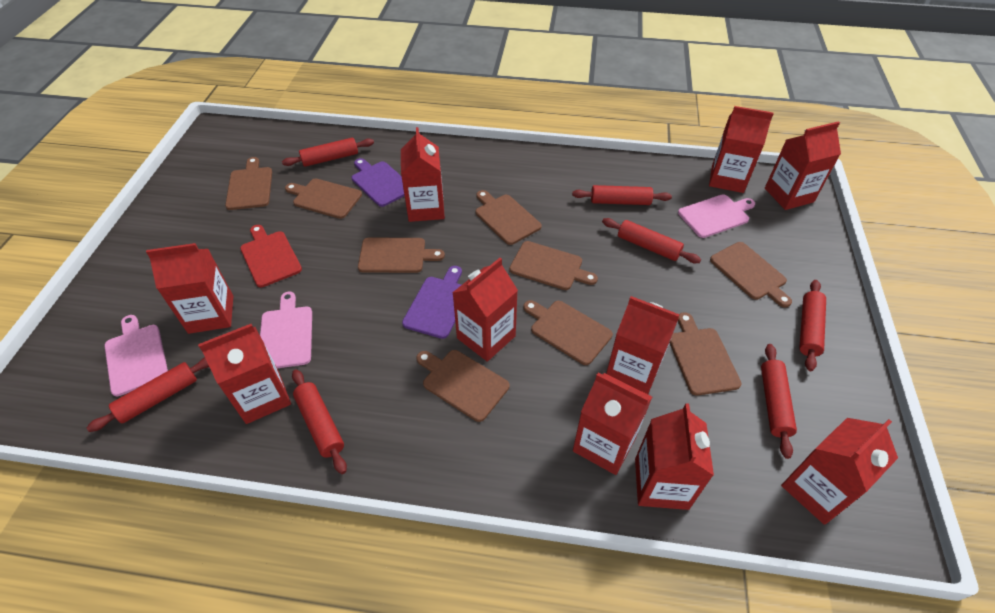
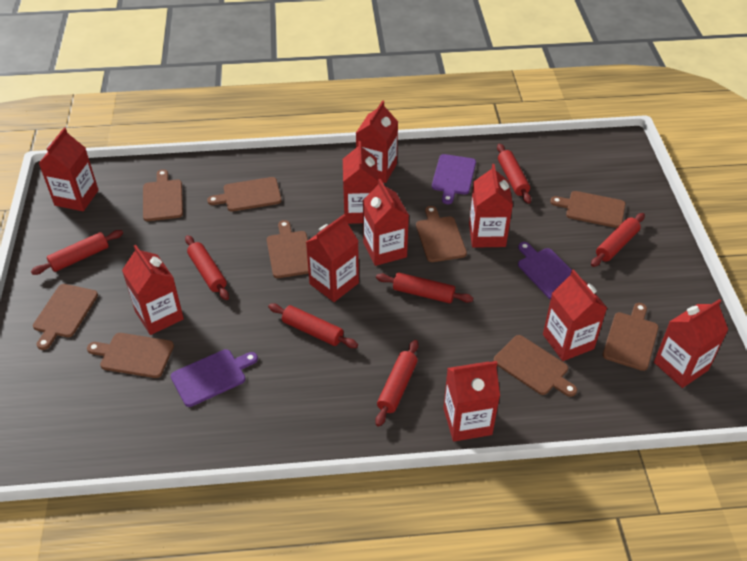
pink cutting board: [105,315,168,397] [260,292,312,368] [678,194,755,238] = 3 -> none = 0
purple cutting board: [352,158,404,207] [402,266,462,339] = 2 -> [171,349,258,407] [432,154,476,204] [518,242,572,300] = 3
red cutting board: [240,225,302,288] = 1 -> none = 0

